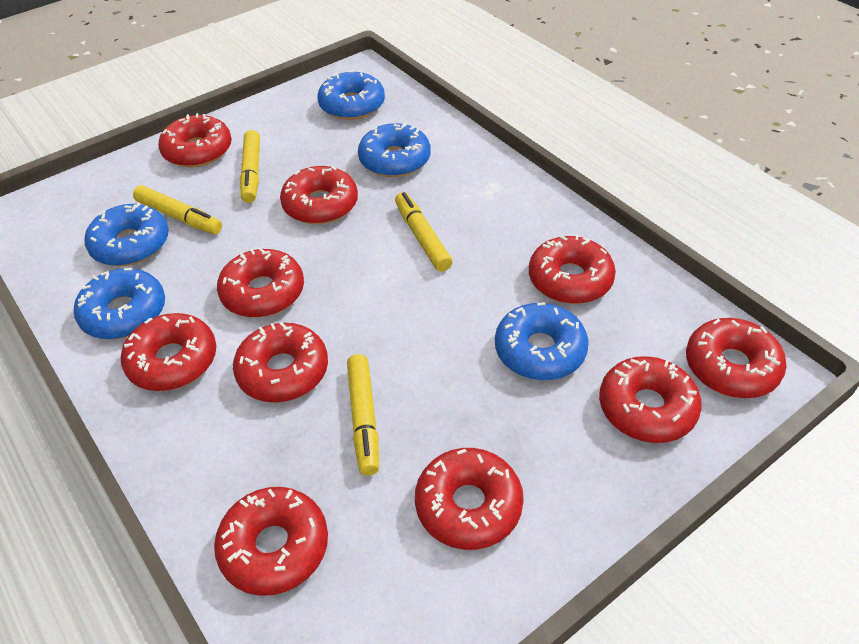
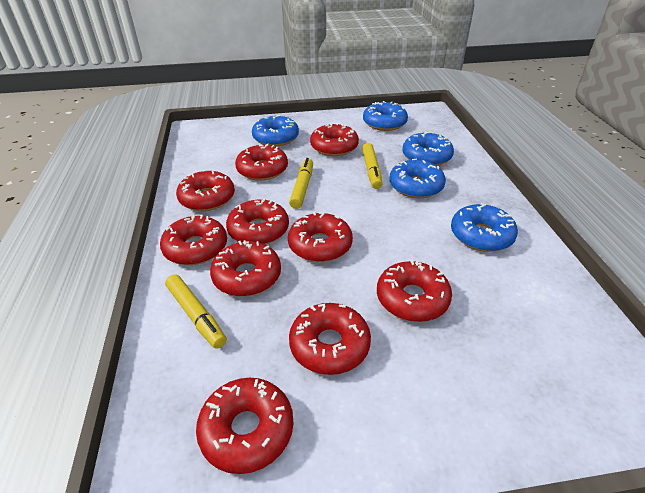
yellow marker: [133,185,222,234] [240,130,260,203] [347,354,379,476] [395,192,453,272] = 4 -> [165,275,227,349] [289,158,313,209] [362,143,382,189] = 3

